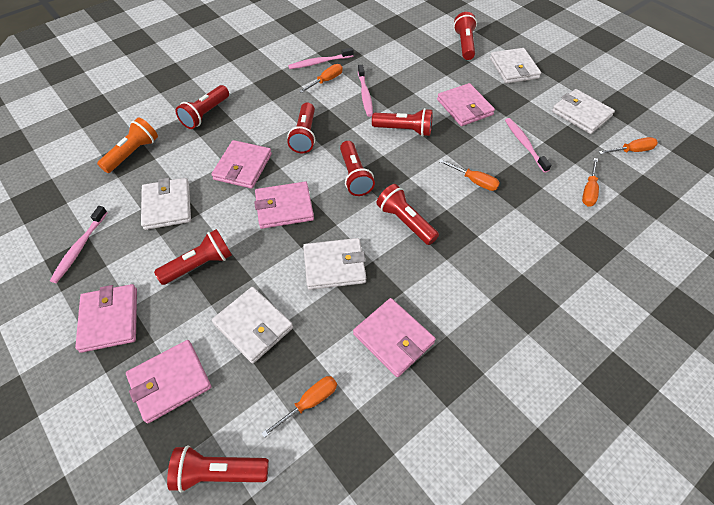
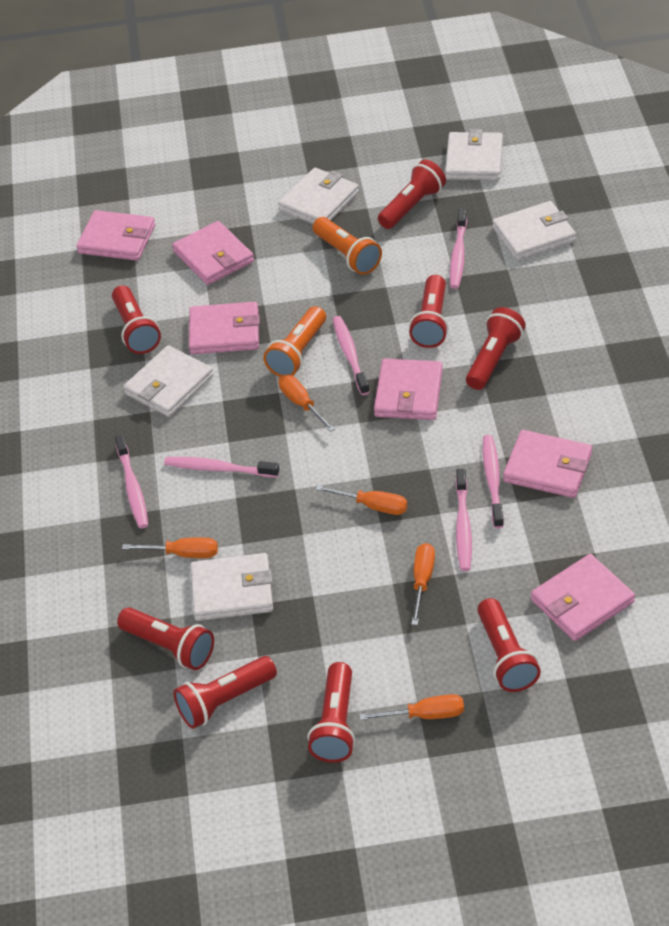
orange flashlight: [97,117,158,173] = 1 -> [263,306,326,377] [313,217,382,275] = 2
pink toothbrush: [50,206,108,283] [288,48,354,69] [358,65,373,117] [505,118,551,173] = 4 -> [115,435,148,528] [164,457,279,478] [333,316,370,395] [450,209,467,289] [456,469,472,571] [483,435,504,529] = 6

